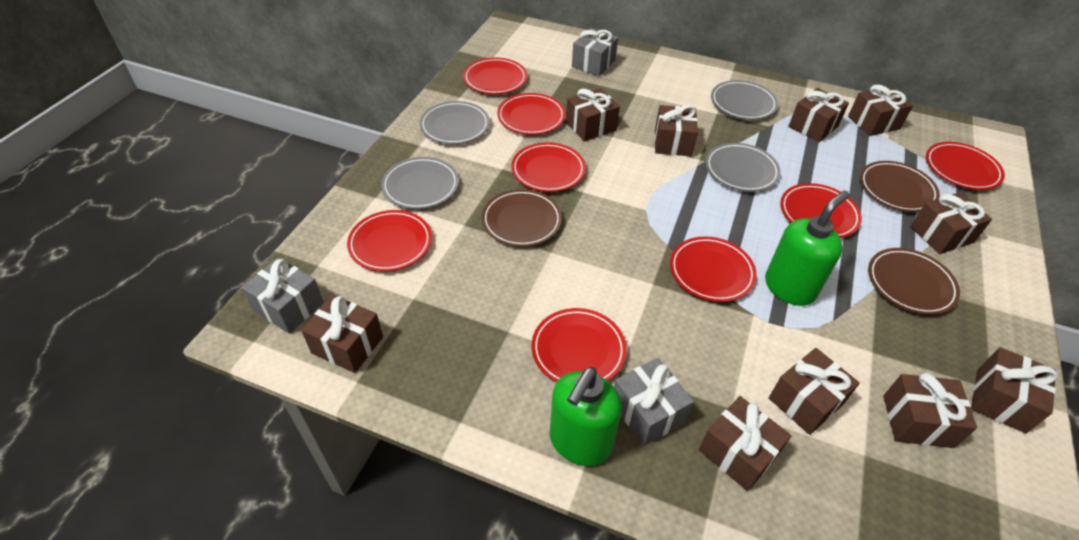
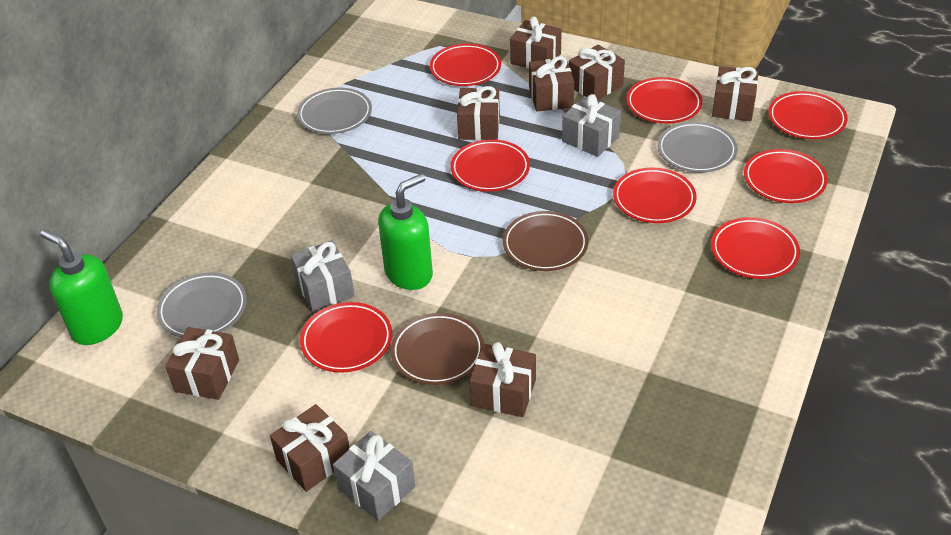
brown gift: [301,295,383,373] [566,88,620,142] [655,105,698,156] [699,396,791,491] [769,348,860,435] [788,88,849,142] [848,84,913,136] [883,373,977,448] [910,192,992,254] [971,347,1058,433] = 10 -> [165,327,239,400] [270,404,350,492] [457,86,500,140] [469,342,536,417] [510,17,562,69] [529,56,574,112] [569,45,625,100] [712,66,759,121] = 8
brown plate: [482,189,562,247] [860,161,940,212] [868,248,960,315] = 3 -> [391,313,484,385] [503,211,588,271] = 2
grey plate: [381,157,459,209] [420,101,490,144] [706,143,781,192] [711,80,778,120] = 4 -> [157,272,247,338] [297,88,372,134] [657,122,738,173] = 3

